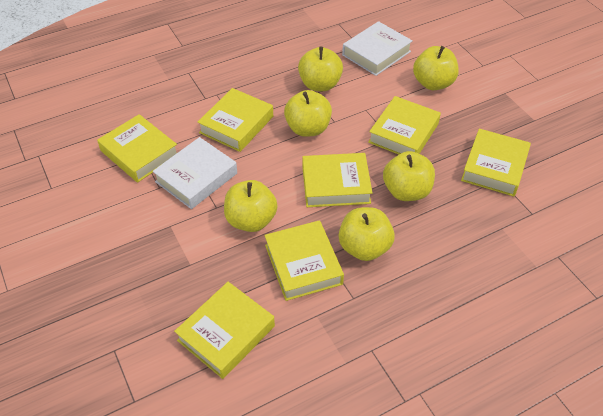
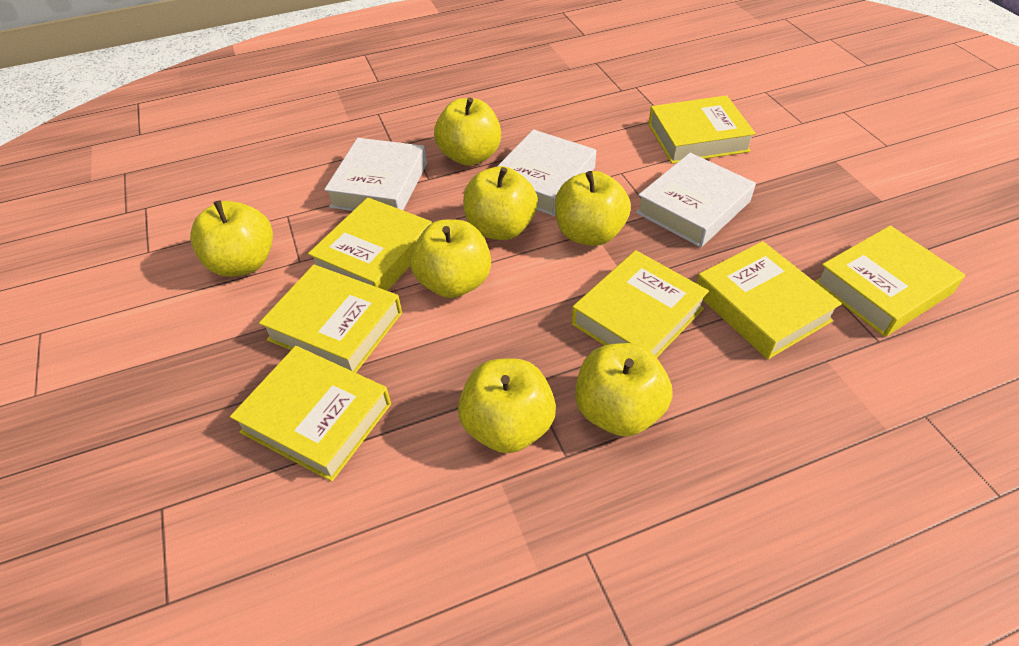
white book: [152,137,237,209] [342,21,413,76] = 2 -> [324,138,427,211] [498,129,596,216] [636,153,756,247] = 3
yellow apple: [224,180,278,232] [284,90,332,137] [298,47,343,91] [339,207,395,261] [383,151,435,201] [413,46,459,90] = 6 -> [190,201,273,277] [410,220,491,298] [434,98,501,166] [458,358,556,453] [463,166,538,240] [555,171,631,246] [575,343,673,437] = 7

